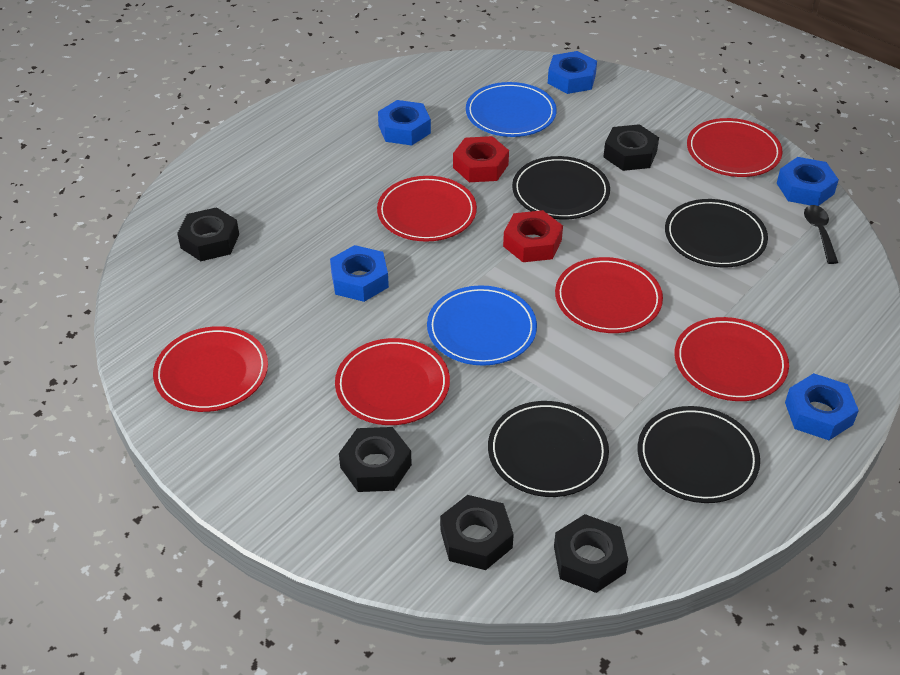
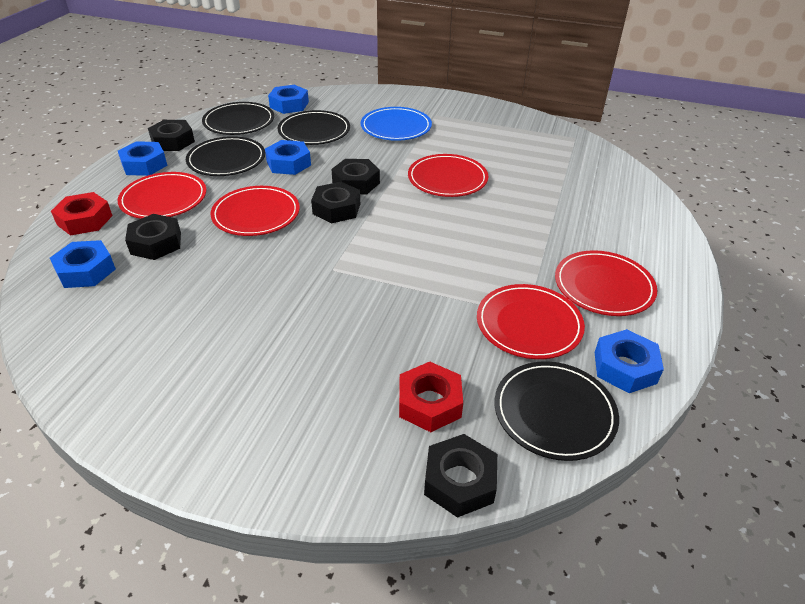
black spoon: [804,205,838,264] = 1 -> none = 0
blue plate: [427,285,537,366] [466,82,557,137] = 2 -> [361,107,432,141] = 1
red plate: [153,326,268,412] [335,338,450,425] [377,176,477,242] [555,257,663,333] [675,317,789,401] [687,118,783,177] = 6 -> [117,172,206,219] [210,186,300,236] [408,154,488,197] [477,284,585,359] [555,250,657,316] = 5

